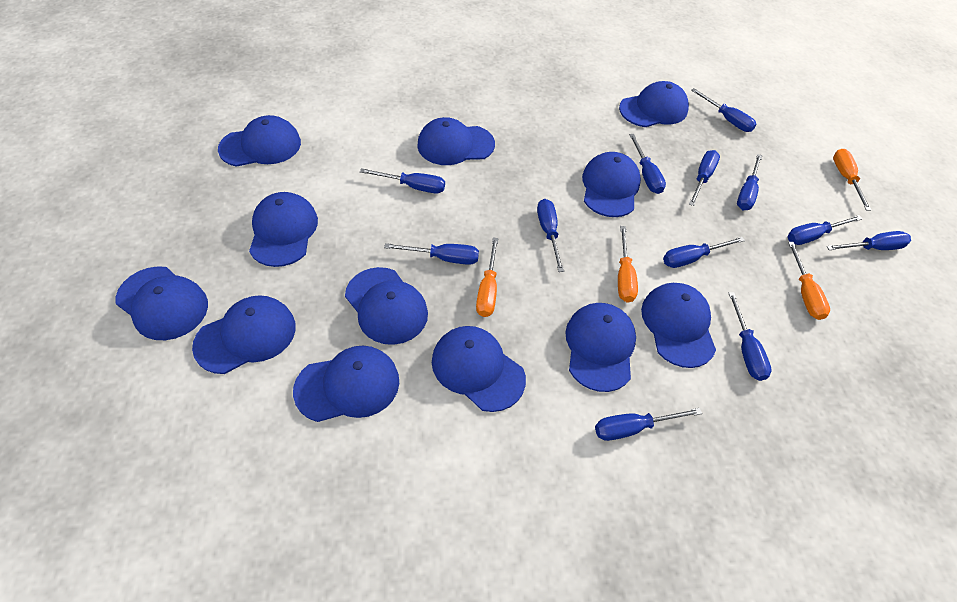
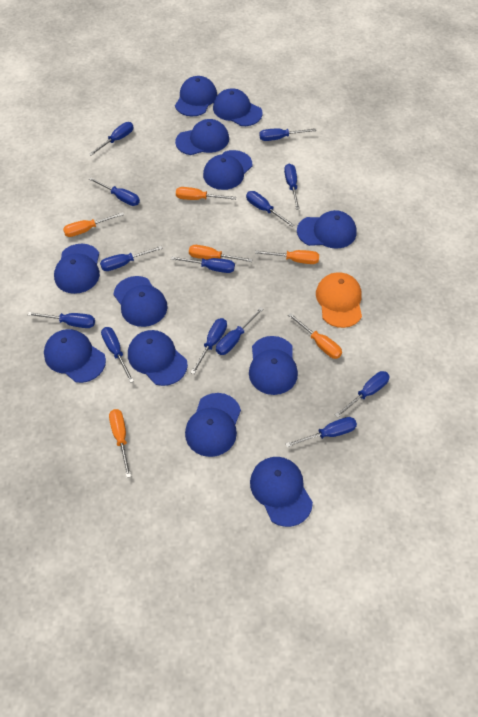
blue screwdriver: [360,168,445,193] [384,243,479,265] [537,199,564,272] [595,408,702,441] [629,134,666,194] [663,237,745,268] [689,150,720,206] [691,88,757,132] [729,292,772,381] [737,154,762,210] [787,215,862,245] [826,231,911,250] = 12 -> [28,312,95,328] [89,122,134,156] [89,177,140,206] [100,246,163,271] [101,327,134,383] [171,256,235,273] [190,318,227,374] [216,307,264,355] [246,191,294,227] [259,128,316,141] [284,164,300,210] [285,417,357,447] [335,371,390,418] = 13
orange cap: none = 0 -> [316,272,362,328] = 1
orange screwdriver: [476,237,499,317] [618,226,638,303] [788,242,830,320] [833,149,871,211] = 4 -> [63,212,124,237] [109,409,131,478] [176,187,236,200] [189,245,252,262] [255,250,319,264] [288,313,342,359] = 6

